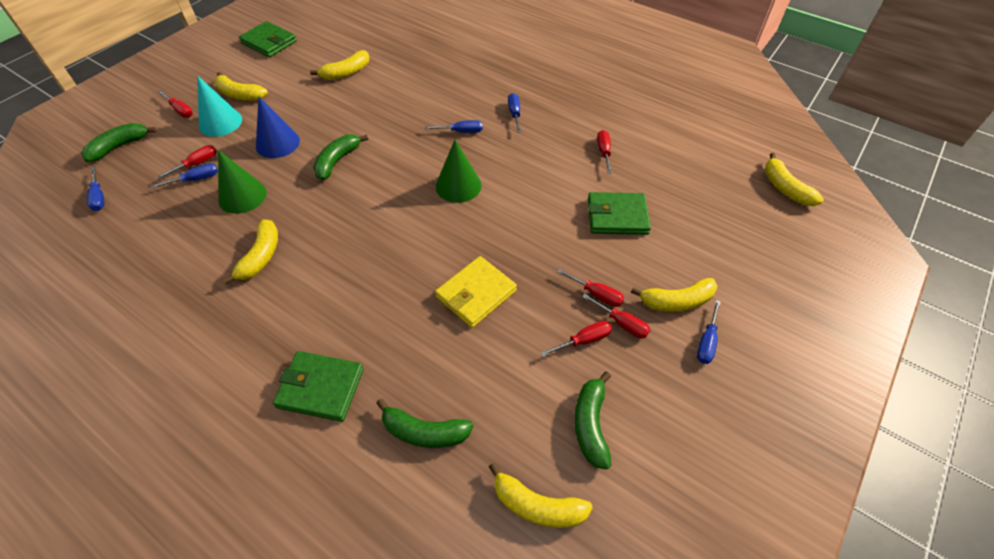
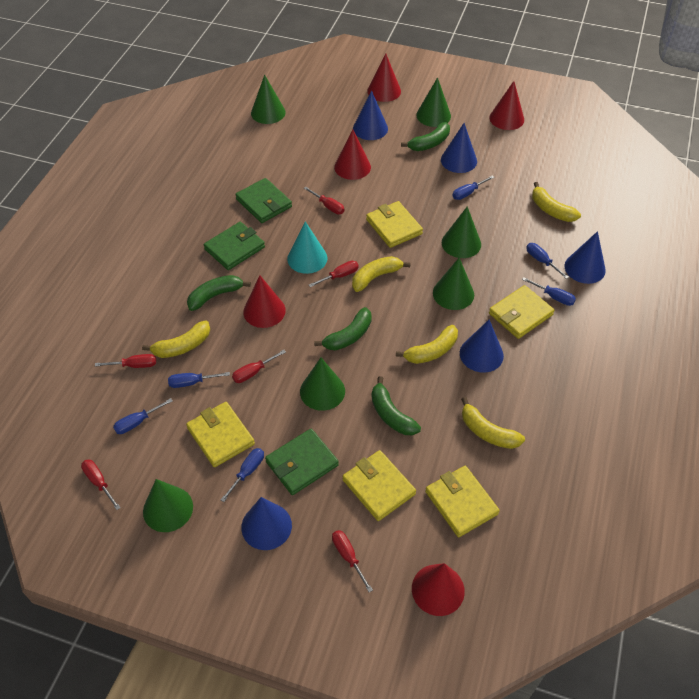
blue cone: [256,97,300,158] = 1 -> [241,497,292,550] [353,90,388,140] [441,123,477,173] [460,319,504,373] [565,231,606,284] = 5
blue screwdriver: [87,167,104,211] [151,163,218,188] [425,120,482,133] [508,93,521,132] [697,300,721,364] = 5 -> [113,398,172,434] [168,372,230,388] [221,448,264,502] [452,175,494,200] [522,277,576,306] [526,243,569,279] = 6
green cone: [218,150,267,214] [436,140,481,203] = 2 -> [143,479,193,532] [251,75,286,124] [300,358,345,411] [416,77,451,127] [433,258,474,310] [442,206,481,258] = 6
red cone: none = 0 -> [243,275,286,328] [334,129,371,180] [367,53,401,102] [412,563,465,616] [489,81,524,130] = 5
yellow banana: [215,72,268,101] [223,219,278,284] [310,50,370,80] [489,462,593,528] [631,278,718,312] [765,153,824,206] = 6 -> [142,321,210,358] [352,256,411,292] [396,325,458,364] [461,397,525,449] [532,182,581,222] = 5
yellow wallet: [435,256,517,328] = 1 -> [186,402,255,467] [342,450,416,521] [366,201,423,248] [425,466,500,537] [489,285,555,339] = 5

